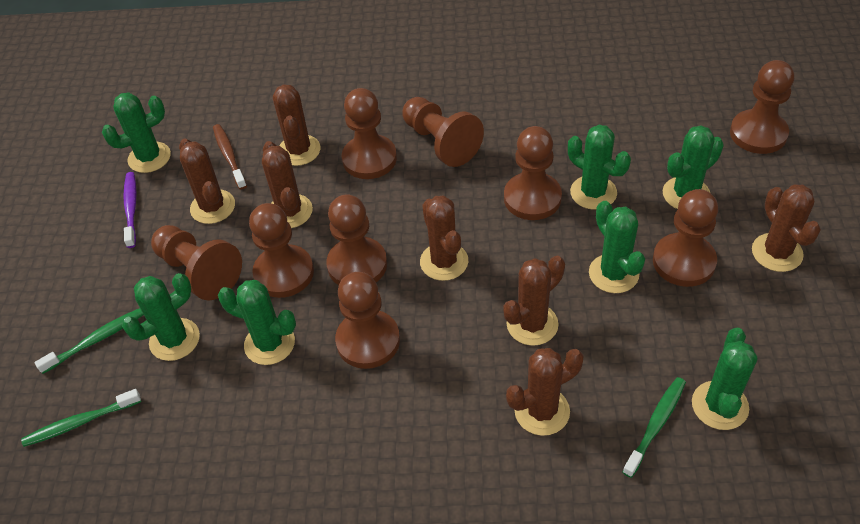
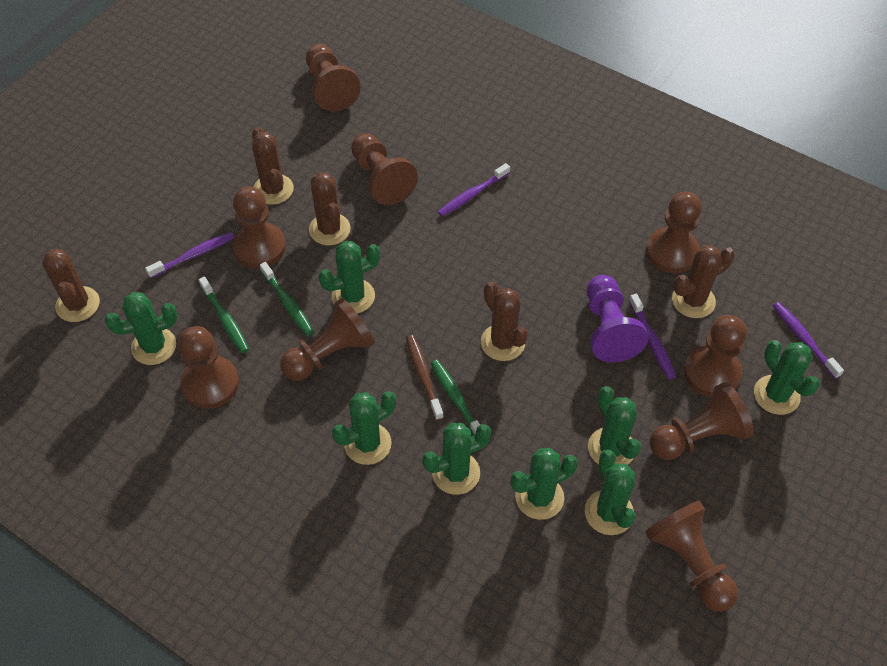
brown cactus: [179,139,235,224] [262,141,313,228] [273,84,320,166] [420,195,468,281] [503,256,565,346] [506,348,584,436] [752,184,821,272] = 7 -> [42,249,100,322] [252,127,294,205] [309,173,351,245] [481,282,528,361] [672,245,735,318] = 5
green cactus: [102,92,171,173] [122,273,200,361] [218,280,296,365] [568,125,631,210] [589,201,645,293] [663,125,724,209] [692,328,757,430] = 7 -> [104,292,178,365] [318,241,380,313] [332,391,396,465] [422,423,491,495] [510,448,578,520] [585,449,636,535] [588,386,641,465] [754,340,820,415] = 8
purple pawn: none = 0 -> [587,275,648,363] = 1
purple toothbrush: [123,172,137,248] = 1 -> [145,232,235,278] [438,163,510,216] [629,294,676,379] [773,302,844,379] = 4

